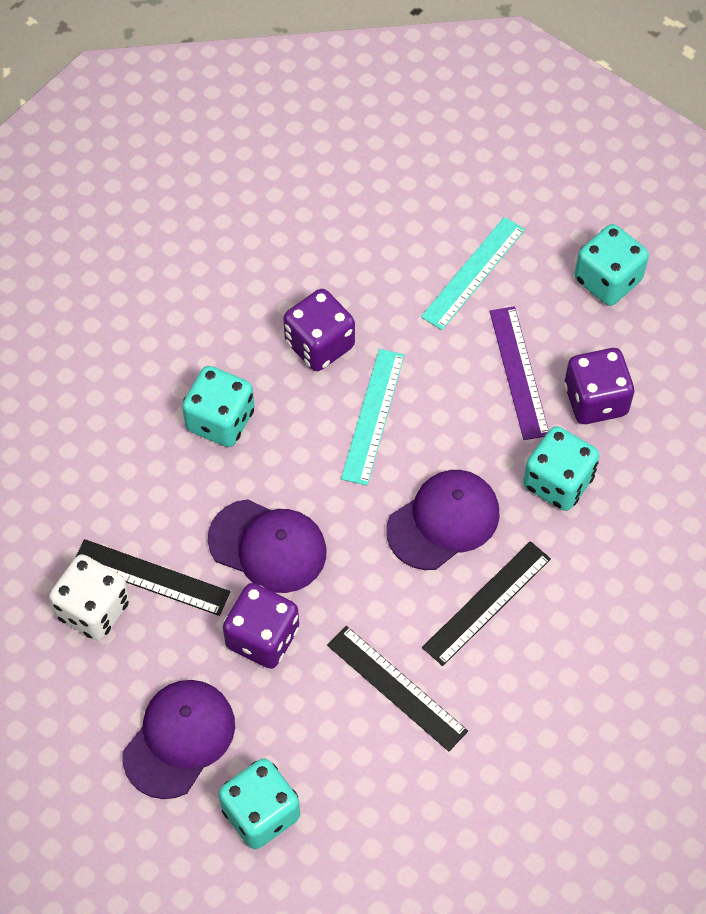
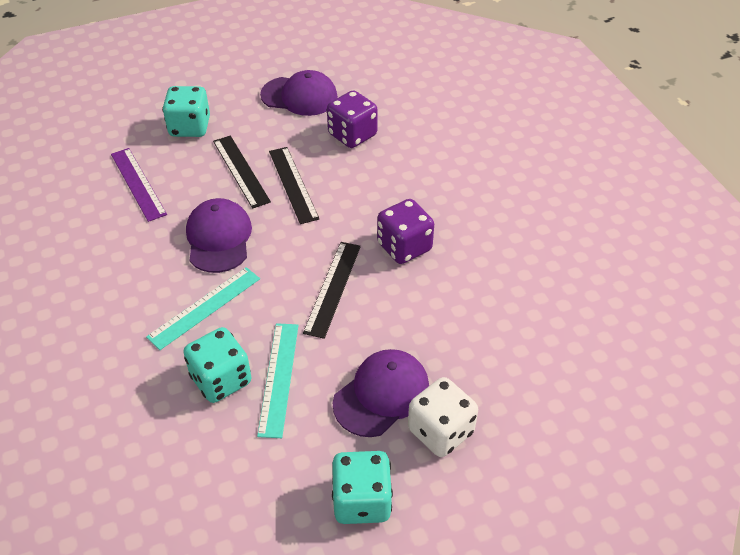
purple dice: [223,583,299,669] [283,289,355,371] [564,348,635,424] = 3 -> [327,90,378,148] [377,199,434,264] = 2
turquoise dice: [182,366,255,447] [218,758,300,849] [523,426,599,511] [574,224,649,306] = 4 -> [162,86,210,137] [183,327,252,403] [332,451,393,524] = 3

